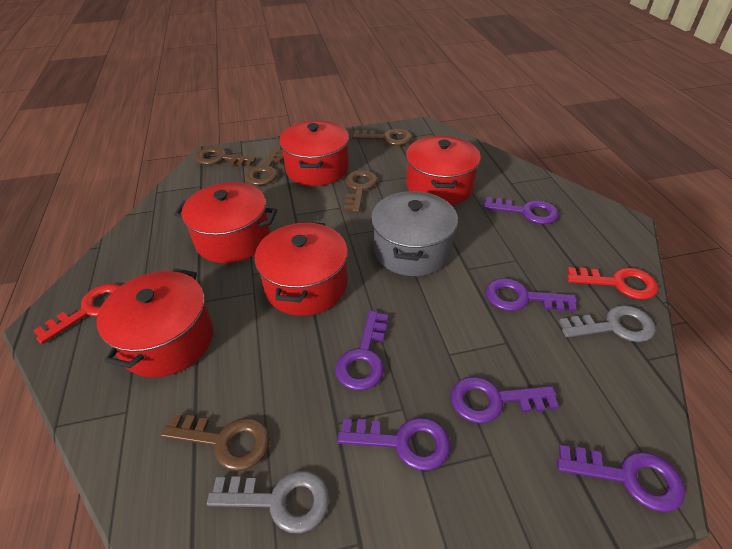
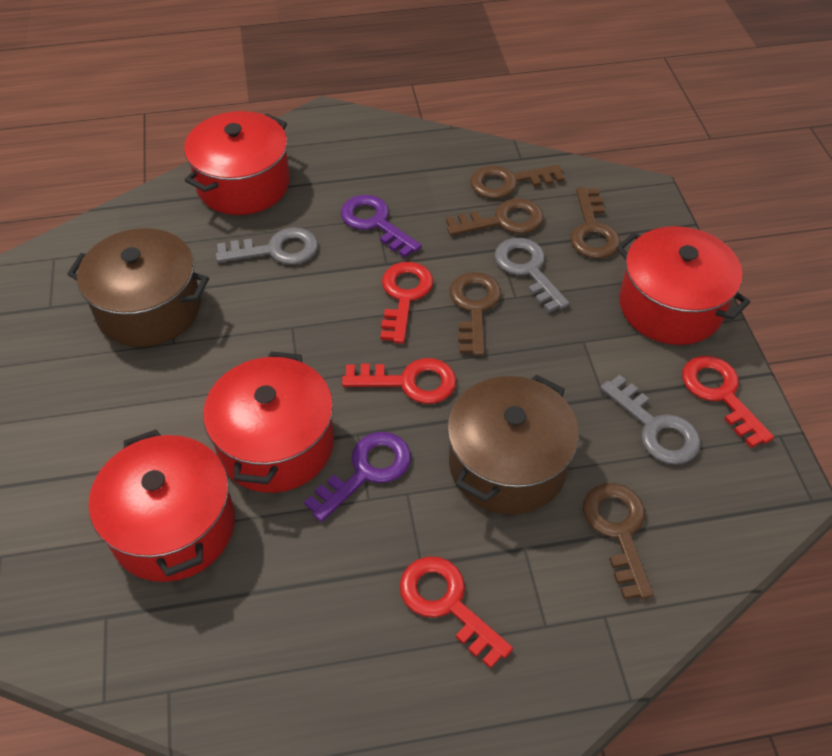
brown pot: none = 0 -> [67,228,209,347] [447,374,579,515] = 2
grey key: [207,471,330,533] [559,305,656,342] = 2 -> [216,227,318,265] [494,238,570,313] [600,375,701,465] = 3
grey pot: [371,191,458,276] = 1 -> none = 0
purple key: [335,311,388,390] [337,417,451,471] [451,376,559,423] [483,197,559,224] [485,278,577,312] [557,445,685,512] = 6 -> [304,432,411,522] [341,195,422,258] = 2
red key: [33,283,120,344] [567,267,658,300] = 2 -> [342,358,456,404] [380,262,433,344] [400,556,513,669] [682,356,774,448] = 4
red pot: [96,268,213,378] [174,182,277,263] [255,222,348,316] [279,120,349,186] [406,136,481,205] = 5 -> [89,430,235,582] [184,111,290,215] [203,351,334,493] [616,226,750,345] = 4

